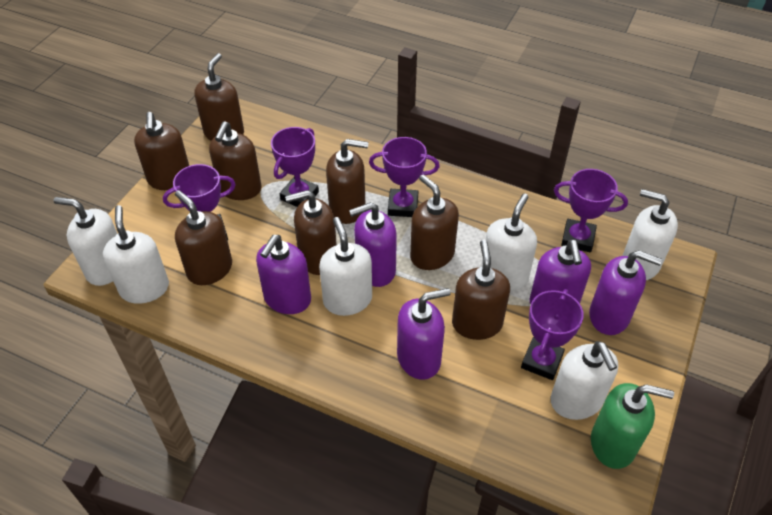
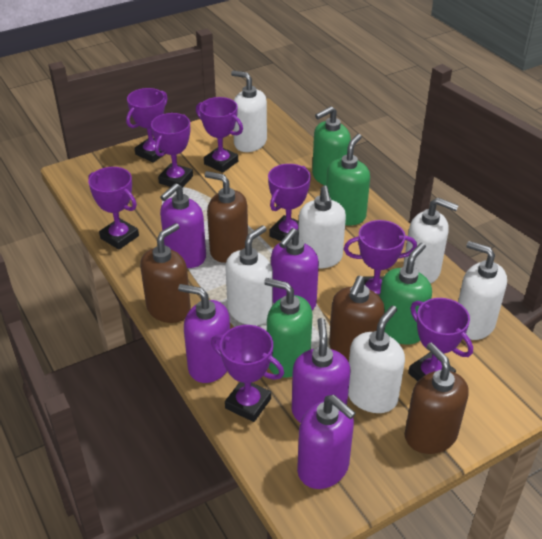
brown soap dispenser: [134,112,189,190] [175,190,232,285] [195,53,244,141] [209,121,262,200] [285,190,337,275] [326,139,368,224] [410,174,459,270] [452,240,510,340] = 8 -> [140,223,191,323] [205,171,248,263] [329,276,385,362] [405,343,469,454] = 4
green soap dispenser: [591,383,674,469] = 1 -> [264,278,312,378] [312,106,351,186] [326,134,370,225] [380,243,432,345] = 4
purple trophy: [163,164,236,241] [271,127,319,207] [369,137,440,217] [521,289,584,380] [554,169,628,252] = 5 -> [88,167,139,249] [126,88,168,163] [151,113,193,188] [196,97,243,173] [211,325,284,422] [268,164,311,241] [344,220,417,297] [408,298,473,381] = 8

